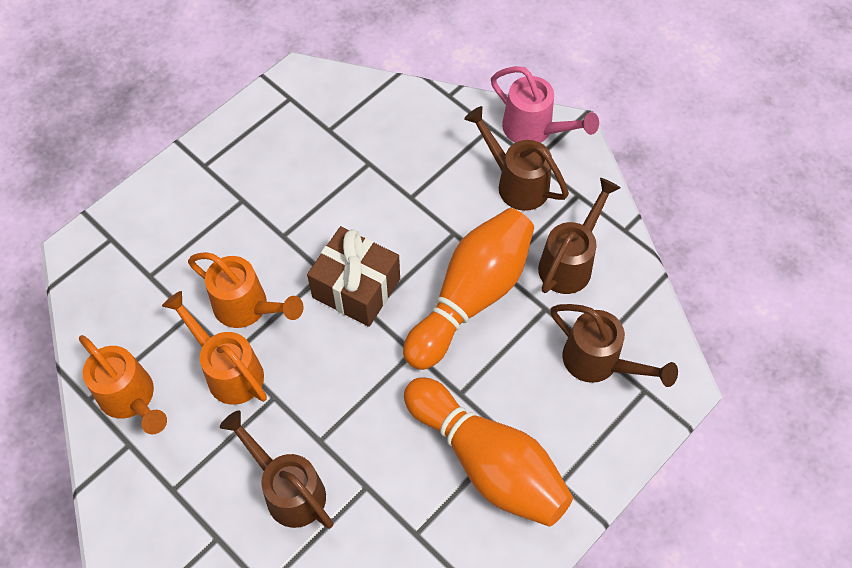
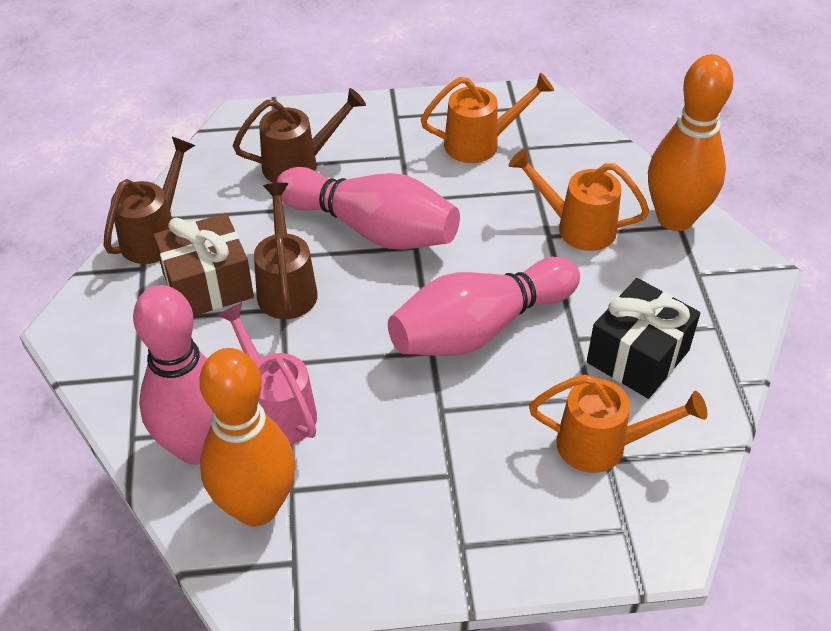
black gift: none = 0 -> [587,278,700,399] = 1
brown watering can: [220,410,334,529] [464,106,569,211] [538,178,620,294] [551,304,678,387] = 4 -> [103,137,195,264] [233,88,366,183] [254,183,318,319] = 3
pink bowling pin: none = 0 -> [133,285,213,465] [276,167,460,250] [388,257,580,356] = 3

